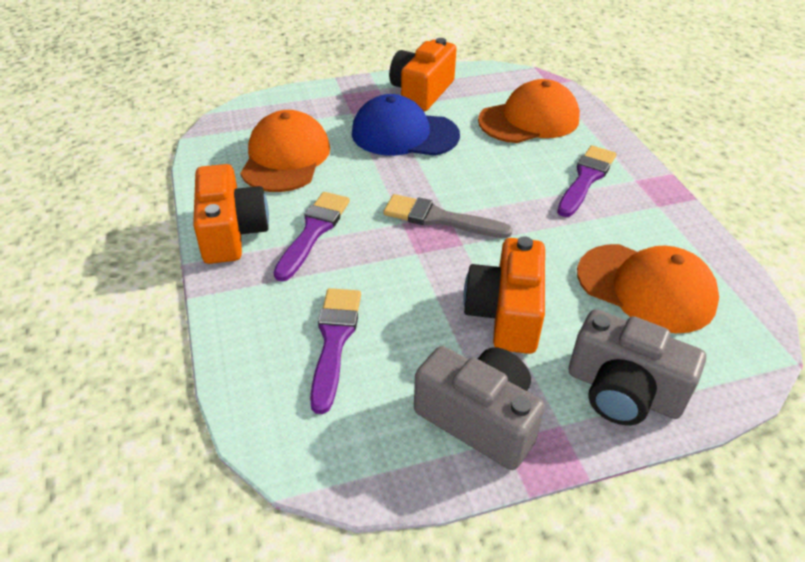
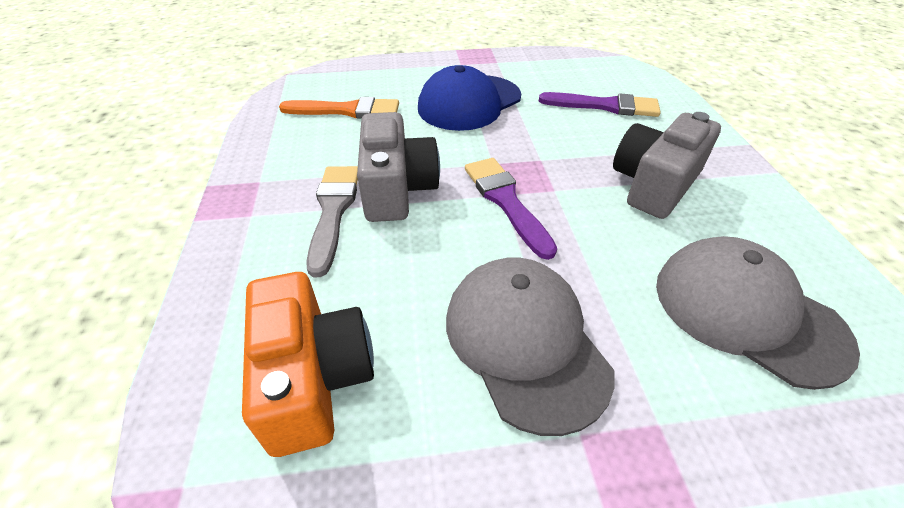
grey cap: none = 0 -> [446,258,615,436] [656,236,860,390] = 2
orange brush: none = 0 -> [279,97,399,119] = 1
orange camera: [193,164,269,264] [389,38,457,112] [463,236,545,354] = 3 -> [242,272,374,457] = 1
orange cap: [240,110,330,192] [478,79,580,143] [577,244,719,333] = 3 -> none = 0
purple brush: [274,192,350,282] [310,288,361,414] [557,145,616,217] = 3 -> [465,158,557,260] [539,92,661,117] = 2

